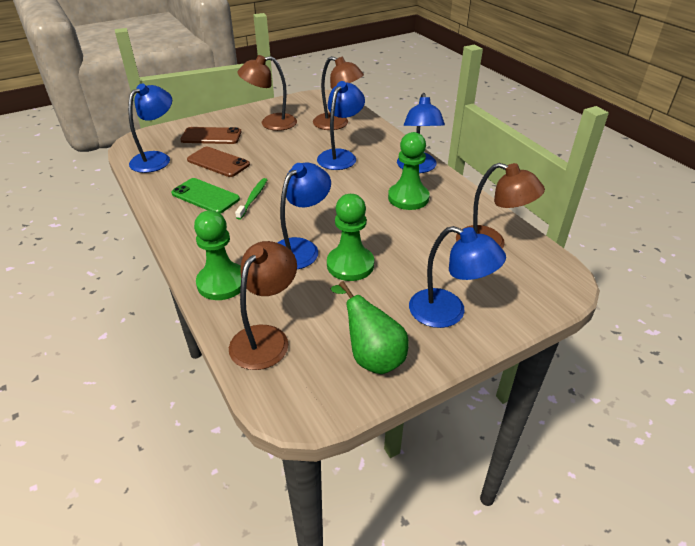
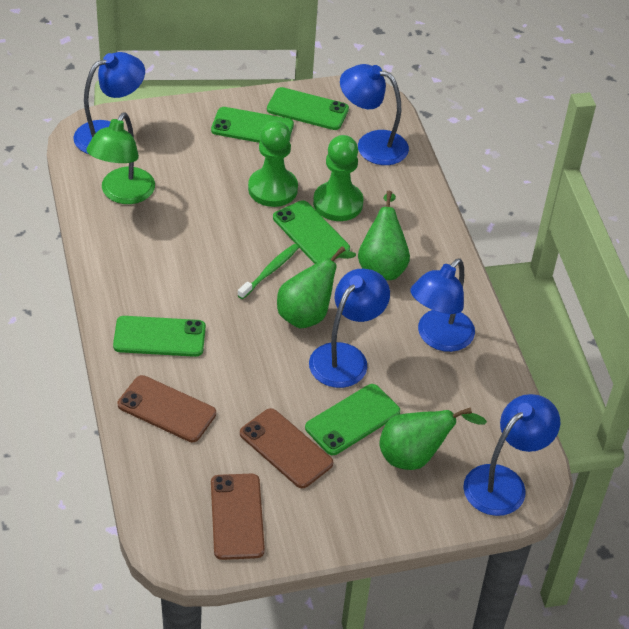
brown lamp: [229,241,297,370] [237,55,297,131] [313,56,364,130] [456,163,545,249] = 4 -> none = 0
brown phone: [180,127,242,144] [187,147,250,177] = 2 -> [118,375,216,442] [211,474,265,560] [240,408,333,488] = 3
green lamp: none = 0 -> [86,112,155,204] = 1
green pawn: [194,210,241,300] [327,194,374,281] [388,132,430,210] = 3 -> [248,121,298,207] [313,135,364,221] = 2
green pear: [331,281,408,374] = 1 -> [277,246,356,329] [358,191,410,280] [379,407,487,470] = 3
green phone: [171,178,240,214] = 1 -> [113,316,206,357] [211,107,294,143] [267,87,349,130] [273,200,350,264] [305,384,400,455] = 5

